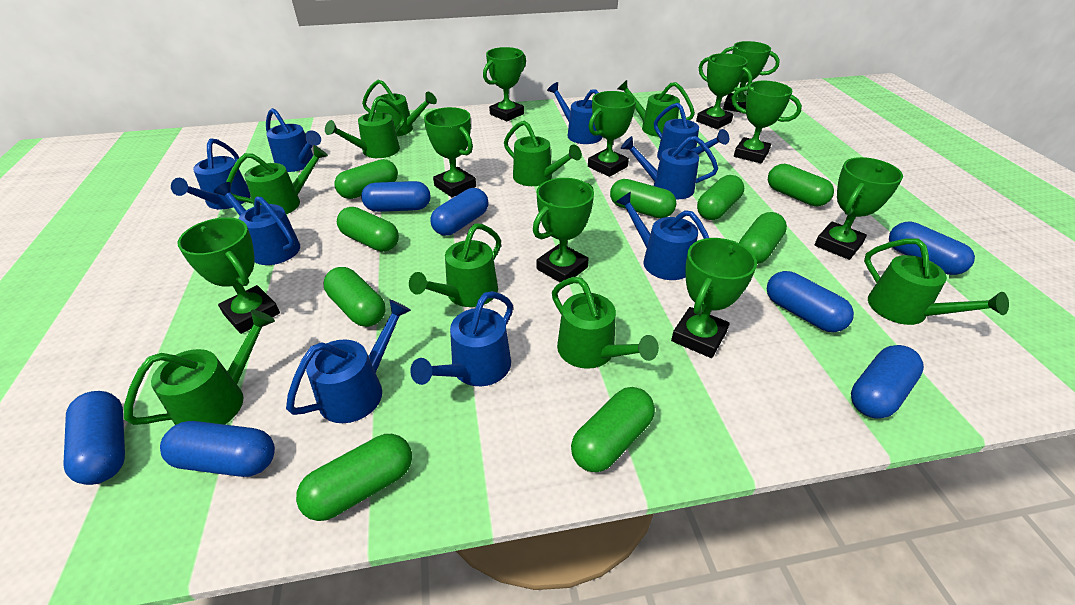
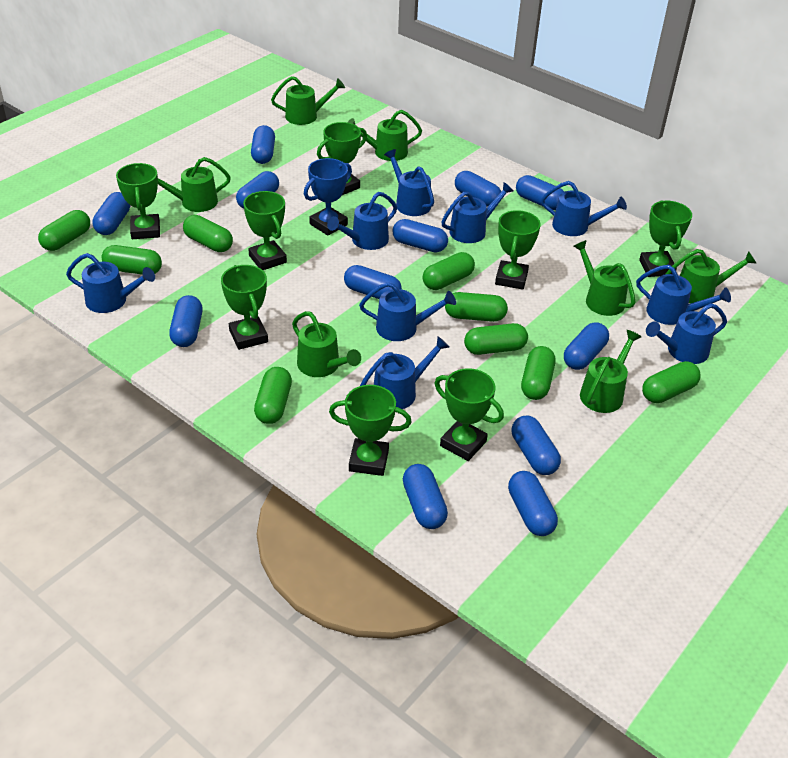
blue capsule: [64,391,125,485] [160,421,275,477] [361,181,430,212] [431,188,488,236] [767,271,854,332] [851,345,924,419] [889,222,975,275] = 7 -> [92,192,130,235] [169,295,203,347] [236,171,279,209] [251,125,275,164] [344,265,402,299] [393,219,448,252] [403,464,448,529] [455,171,501,207] [508,471,558,536] [512,415,561,475] [516,175,564,210] [564,322,609,370] = 12
blue trophy: none = 0 -> [304,158,352,236] = 1
green trophy: [178,217,280,334] [424,107,476,197] [483,47,526,121] [533,178,594,282] [588,91,636,177] [671,238,757,358] [696,53,753,129] [721,41,780,112] [732,81,802,163] [815,157,903,260] = 10 -> [116,163,160,239] [221,265,268,350] [243,191,287,270] [317,122,367,195] [329,385,411,476] [435,368,504,461] [495,210,541,290] [639,200,692,277] = 8
green watering can: [124,310,275,425] [226,145,328,214] [325,96,405,158] [362,79,437,137] [409,223,501,307] [504,121,582,186] [552,277,659,369] [618,80,695,137] [864,238,1009,325] = 9 -> [158,157,231,212] [271,76,345,125] [292,311,361,377] [347,110,422,161] [573,240,635,316] [580,330,641,413] [666,249,756,303] = 7

